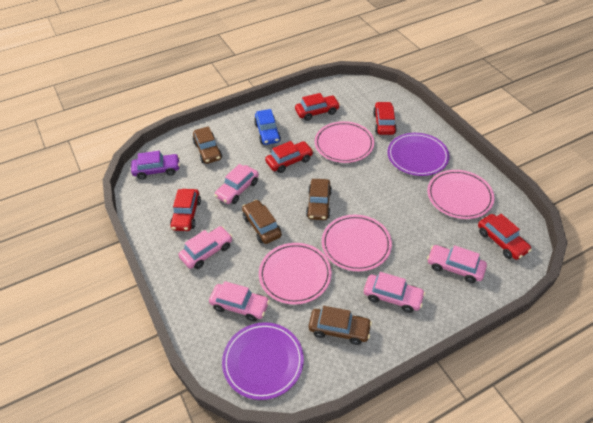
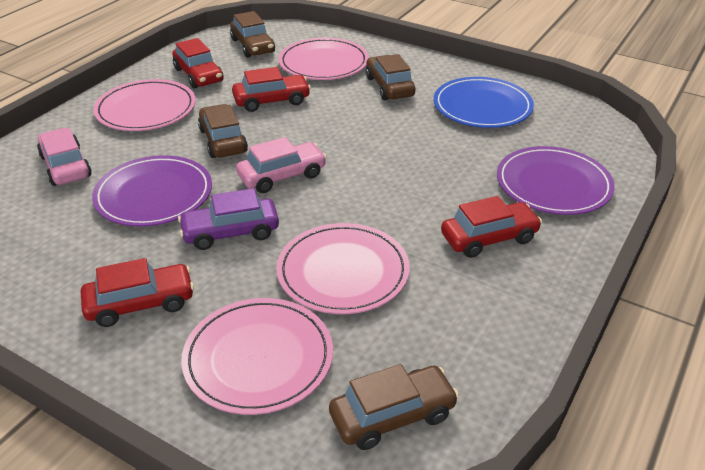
blue car: [254,109,281,145] = 1 -> none = 0
blue plate: none = 0 -> [434,77,534,128] = 1
pink car: [179,226,233,269] [209,281,270,322] [214,164,259,204] [364,272,425,313] [427,245,487,283] = 5 -> [37,128,92,186] [236,137,327,193] = 2
red car: [170,189,201,231] [265,141,314,173] [295,93,340,121] [373,102,397,135] [478,214,532,260] = 5 -> [81,258,194,327] [172,38,224,88] [232,67,311,112] [441,196,542,258] = 4

